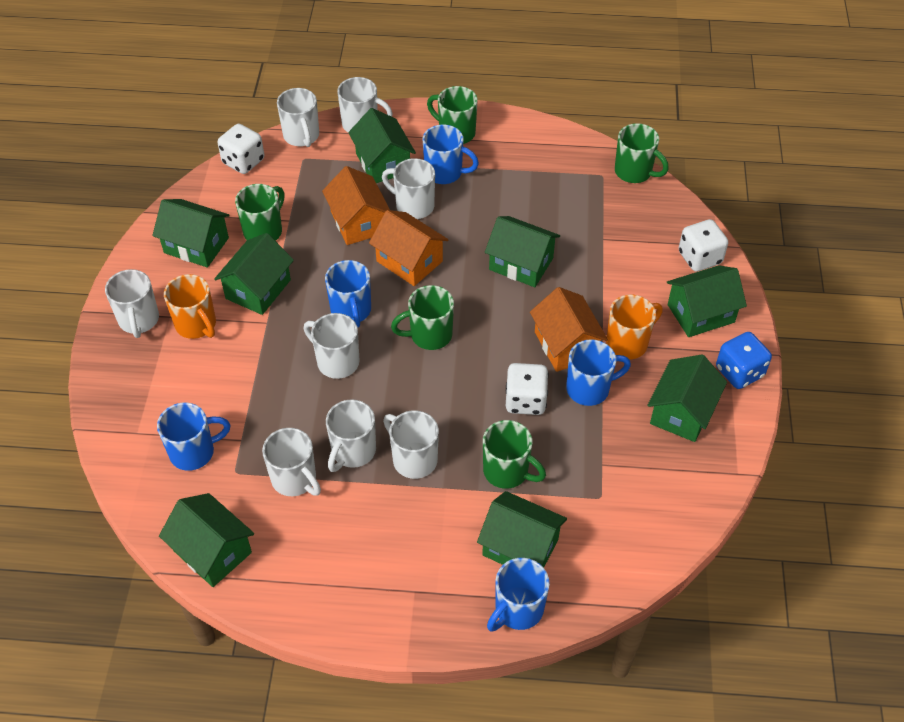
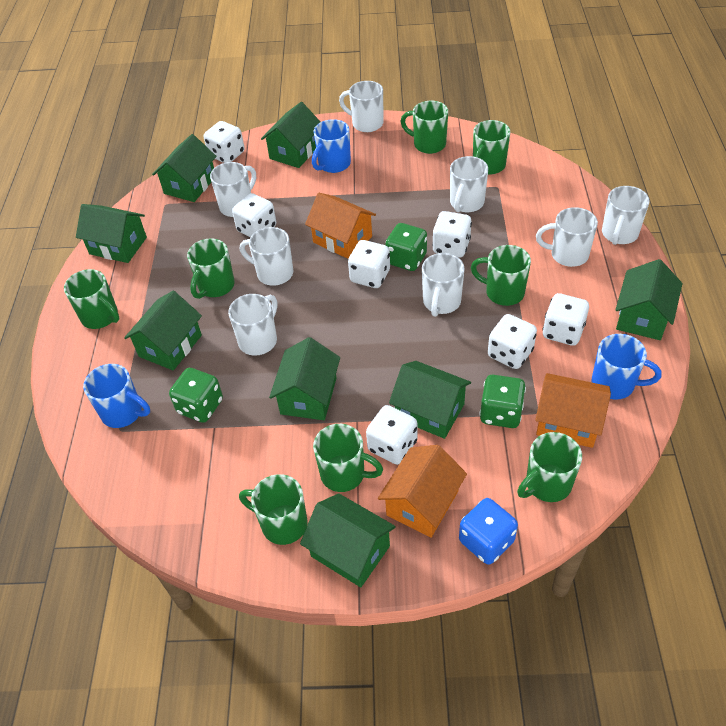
blue mug: [157,402,230,471] [325,260,371,328] [423,125,479,184] [487,558,550,632] [566,339,631,406] = 5 -> [83,364,150,428] [312,119,351,173] [592,334,661,399] = 3
green dice: none = 0 -> [169,368,223,423] [386,223,427,271] [479,375,526,428] = 3
green mug: [235,184,284,241] [391,285,454,350] [427,86,477,144] [483,420,546,489] [615,123,669,183] = 5 -> [64,269,119,329] [187,238,235,299] [239,474,308,545] [313,424,383,492] [401,101,448,154] [471,245,531,306] [473,120,510,175] [517,432,582,502] = 8
orange mug: [164,274,216,339] [606,295,663,359] = 2 -> none = 0
white dice: [217,124,264,174] [506,363,549,415] [679,219,728,272] = 3 -> [204,121,245,163] [232,193,276,237] [348,240,390,288] [366,405,418,465] [432,211,472,257] [488,314,537,369] [543,293,589,346] = 7

